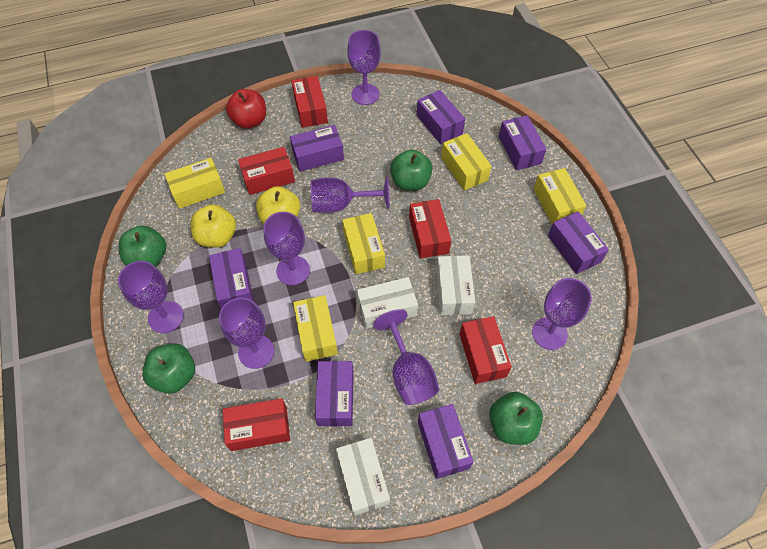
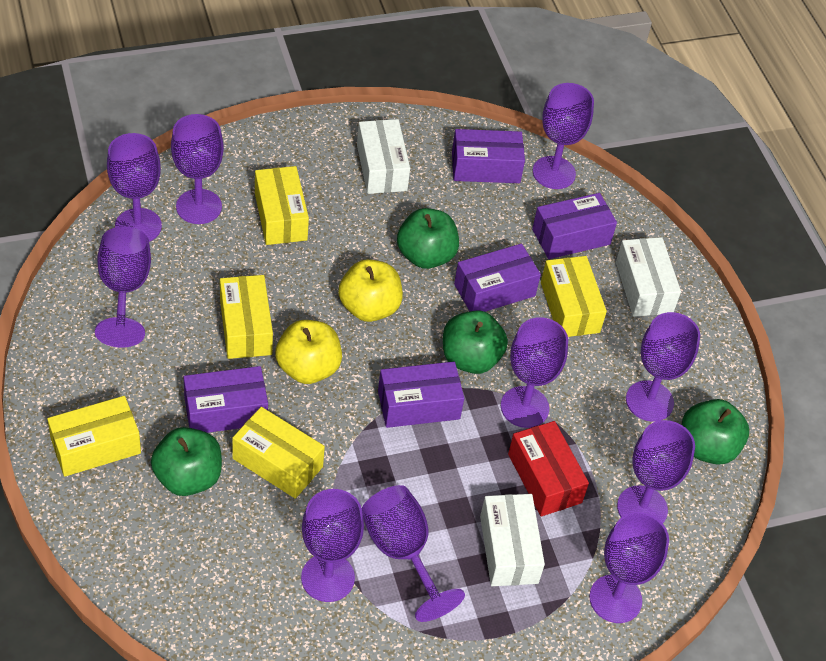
purple box: [209,248,254,309] [290,125,344,172] [315,361,354,426] [417,90,465,144] [418,404,474,479] [499,115,547,170] [548,211,609,274] = 7 -> [184,366,268,433] [378,362,464,428] [452,129,525,183] [454,244,541,312] [532,193,617,259] = 5
purple goblet: [118,261,184,333] [219,297,274,369] [263,212,310,285] [311,177,390,213] [347,30,381,105] [373,309,439,405] [532,278,592,350] = 7 -> [95,226,151,348] [107,133,162,242] [171,114,224,224] [301,489,364,602] [362,485,465,622] [501,317,568,428] [533,83,594,189] [589,512,669,623] [617,420,695,523] [626,312,700,422] = 10
red apple: [226,89,266,129] = 1 -> none = 0
red box: [223,398,290,451] [238,147,295,195] [292,76,328,128] [409,199,451,259] [459,316,512,384] = 5 -> [508,421,589,516] = 1

